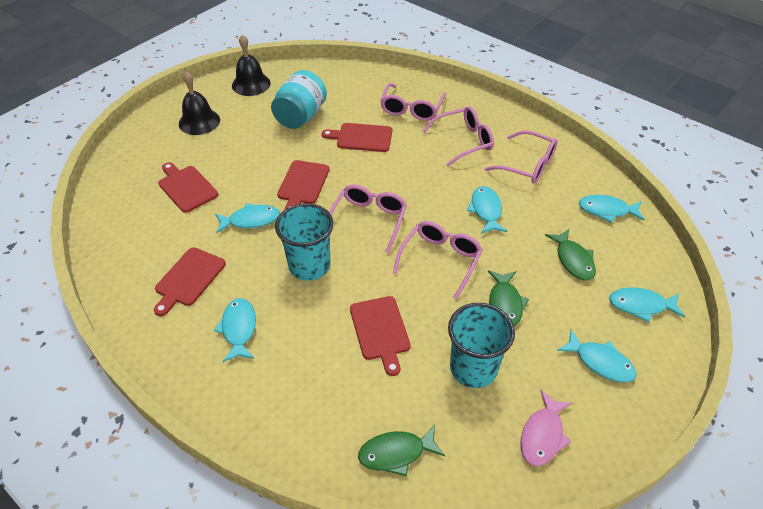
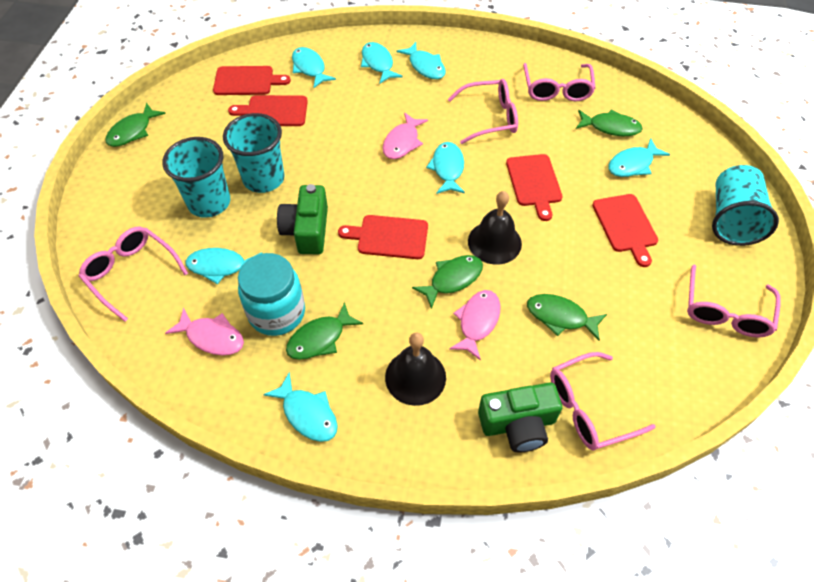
green camera: none = 0 -> [277,184,328,254] [478,383,562,452] = 2
green fish: [358,425,445,477] [488,270,529,326] [545,229,596,280] = 3 -> [106,103,166,147] [286,302,363,360] [412,255,483,309] [527,294,607,341] [576,109,643,136] = 5
pink fish: [520,390,572,466] = 1 -> [165,308,244,356] [383,112,428,159] [449,290,500,361] = 3
turquoise cup: [275,203,333,281] [448,303,515,388] = 2 -> [162,137,230,218] [223,113,285,193] [712,165,779,246] = 3
turquoise fish: [214,298,256,362] [215,203,280,233] [467,186,507,234] [557,329,637,383] [579,195,645,223] [609,288,685,322] = 6 -> [186,248,263,285] [263,372,338,442] [292,47,336,88] [361,42,403,84] [397,42,446,79] [426,142,465,194] [608,138,670,177] = 7

